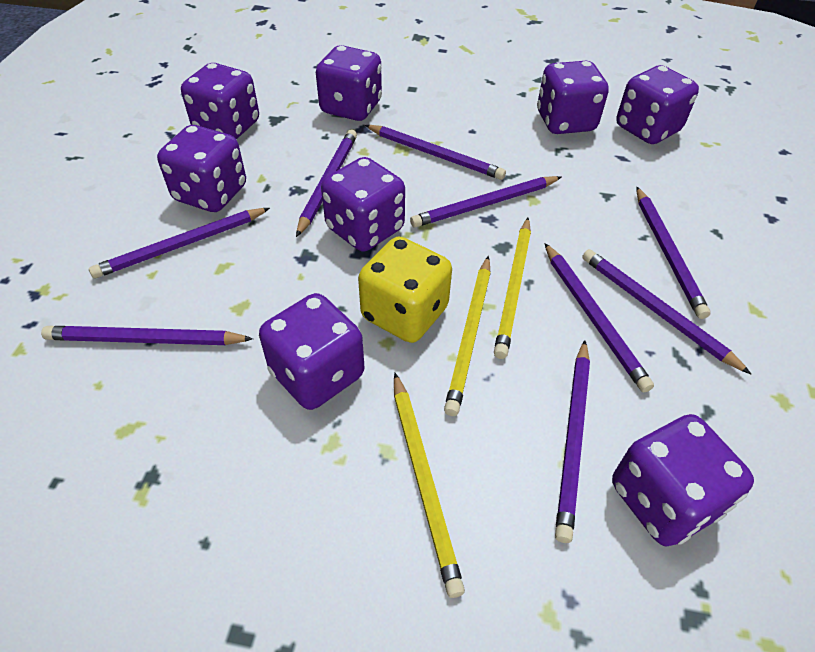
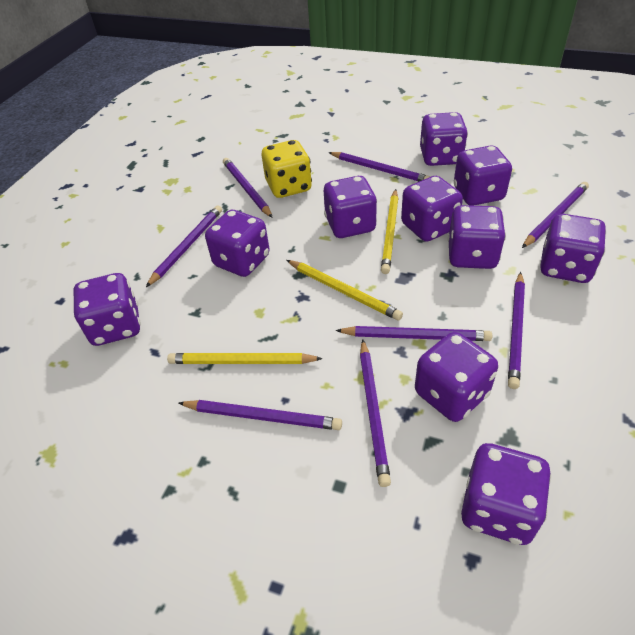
purple dice: [157,125,246,212] [181,63,259,139] [259,293,364,410] [316,45,382,121] [321,157,405,252] [537,61,609,134] [612,414,754,547] [616,65,699,144] = 8 -> [74,273,141,346] [205,210,270,277] [324,176,377,238] [401,176,463,242] [415,332,498,422] [420,112,468,166] [448,205,506,269] [454,145,512,206] [461,443,551,545] [540,214,606,283] = 10
purple pencil: [41,326,253,345] [89,208,270,278] [296,130,357,237] [365,125,506,180] [410,176,561,228] [545,243,654,392] [555,340,590,543] [582,249,751,374] [636,187,711,319] = 9 -> [146,205,222,287] [179,400,342,430] [223,158,273,218] [328,152,430,182] [336,326,492,341] [360,339,391,487] [508,272,525,389] [522,182,589,248] = 8

